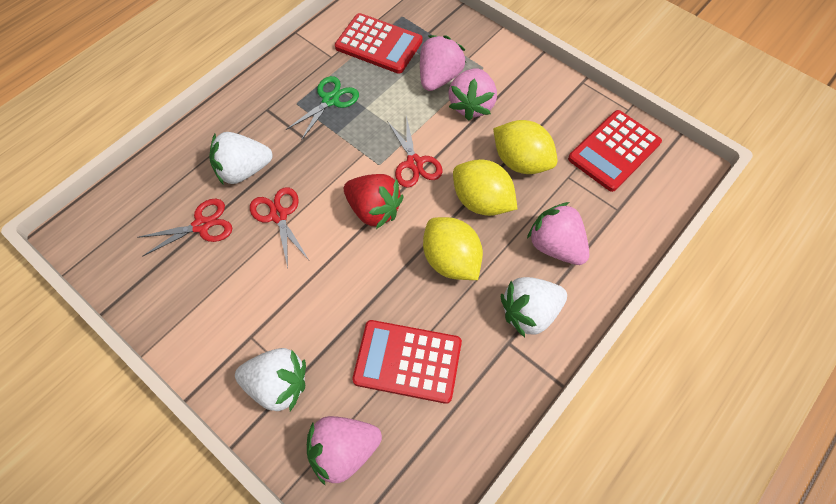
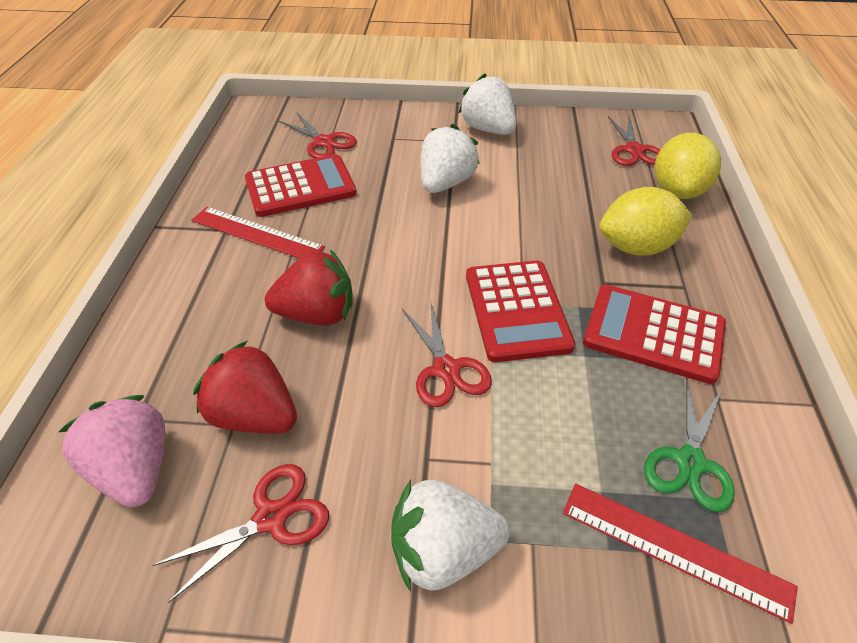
pink strawberry: [307,416,382,486] [420,35,466,91] [448,68,497,121] [527,202,589,265] = 4 -> [58,395,166,507] = 1
red ruler: none = 0 -> [191,207,325,259] [563,483,798,624] = 2
red scissors: [137,199,232,257] [250,187,309,268] [387,116,443,188] = 3 -> [152,464,329,603] [279,112,357,158] [402,303,492,407] [608,114,660,166] = 4
red strawberry: [344,174,403,229] = 1 -> [193,341,297,434] [265,249,353,326] = 2
yellow lemon: [423,217,483,280] [453,159,517,216] [493,120,558,174] = 3 -> [599,187,692,256] [655,133,721,199] = 2

